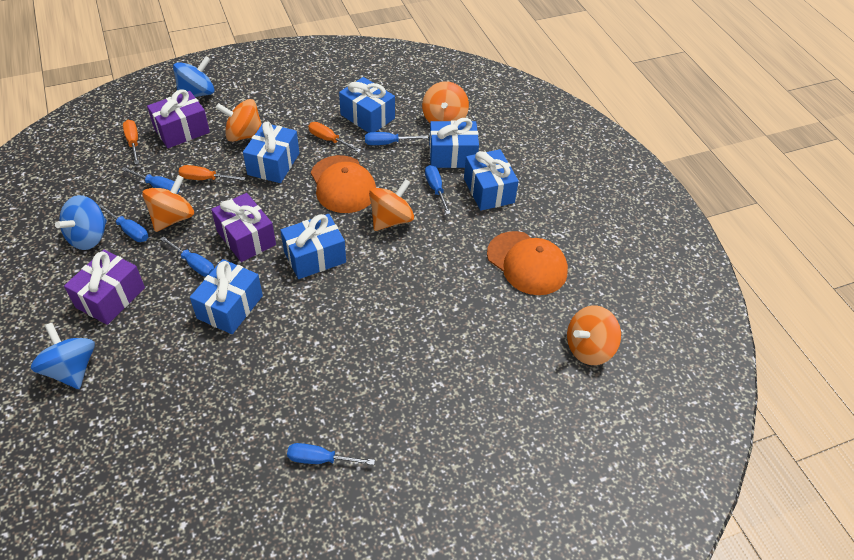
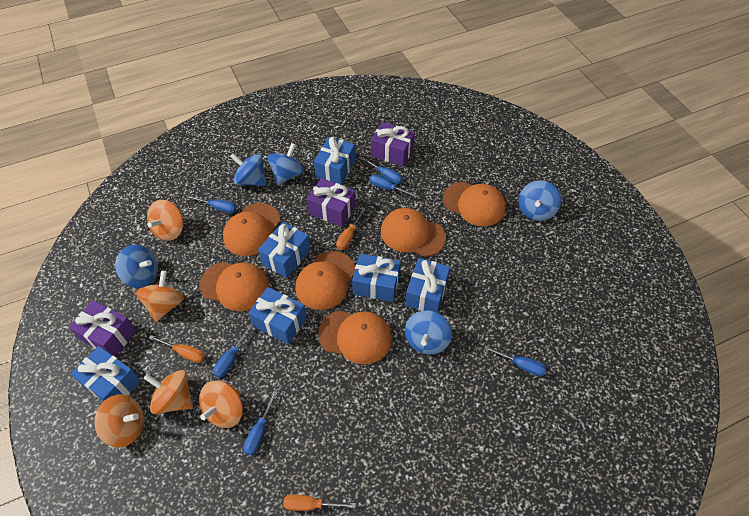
blue spinning top: [31,323,95,389] [55,195,107,250] [173,56,215,97] = 3 -> [115,245,158,288] [230,153,266,186] [267,143,304,186] [405,310,452,355] [519,180,561,221] = 5
orange cap: [311,155,376,213] [487,231,568,295] = 2 -> [199,262,269,311] [223,203,281,256] [296,251,355,310] [318,311,392,365] [381,208,446,257] [443,182,506,226] = 6

